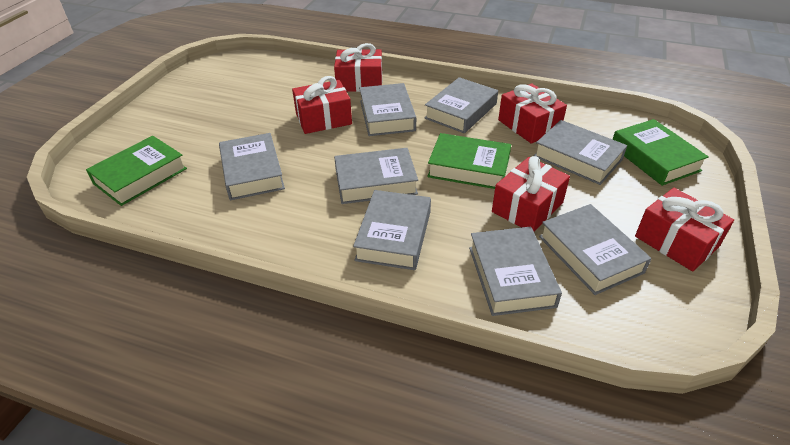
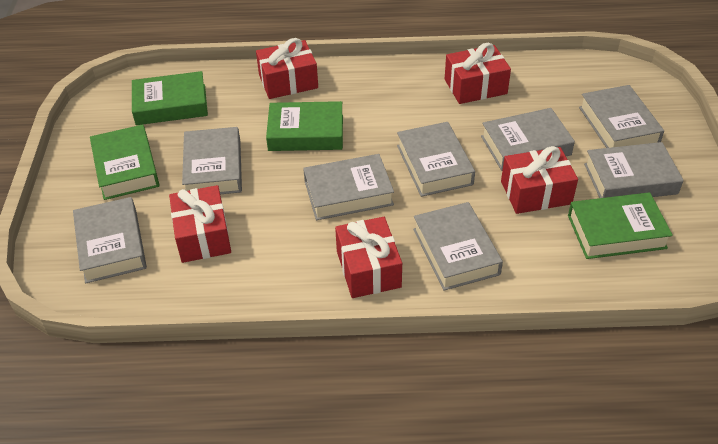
green book: [86,136,187,206] [427,133,511,189] [613,119,709,186] = 3 -> [90,125,159,200] [132,71,208,125] [266,101,343,151] [568,192,673,259] = 4

